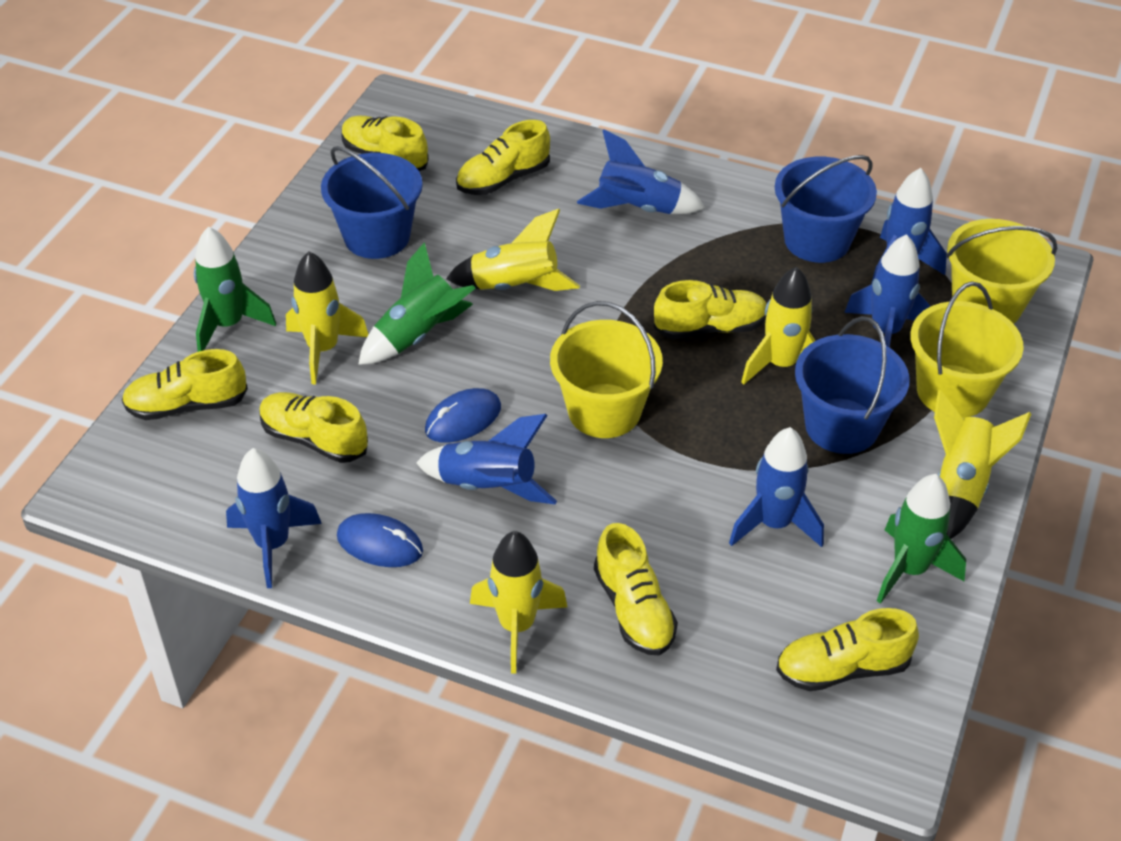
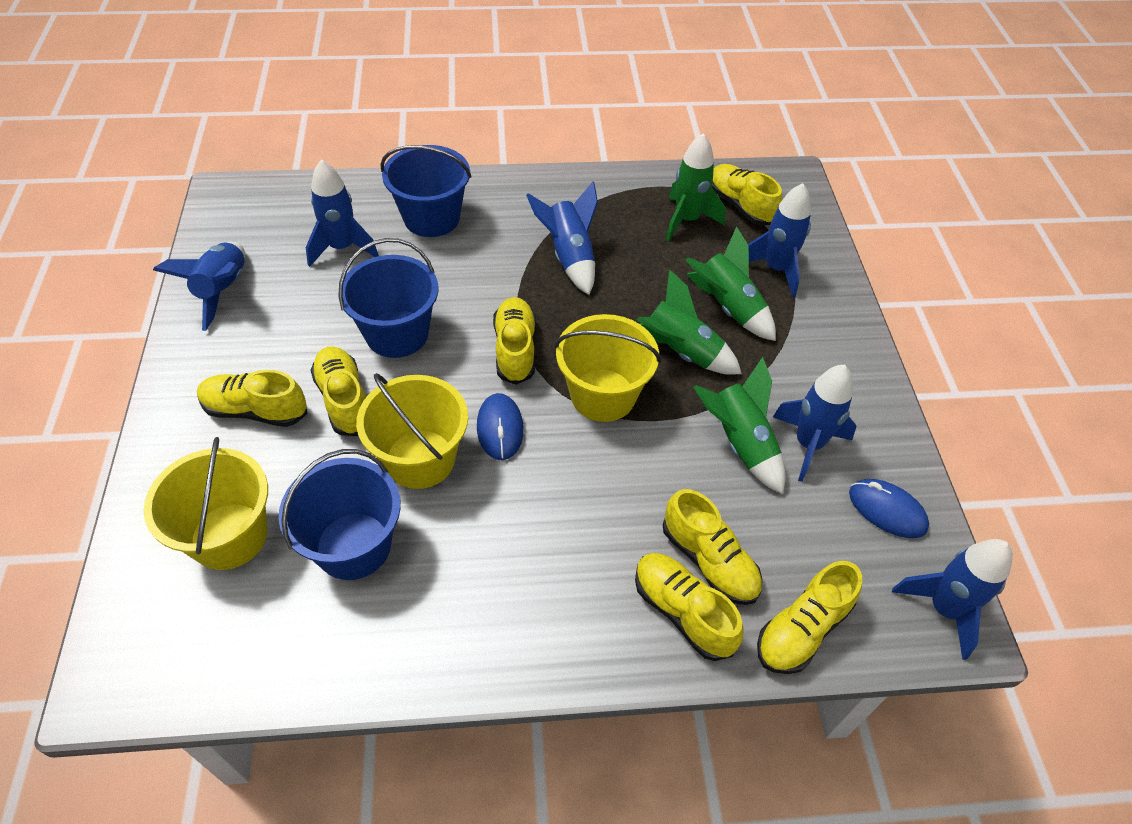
green rocket: [194,226,276,352] [358,242,475,365] [877,474,966,604] = 3 -> [637,270,742,375] [666,133,726,241] [685,226,776,341] [693,357,785,494] = 4
yellow rocket: [286,251,369,385] [446,209,580,291] [470,531,567,674] [741,266,815,384] [934,390,1031,539] = 5 -> none = 0

